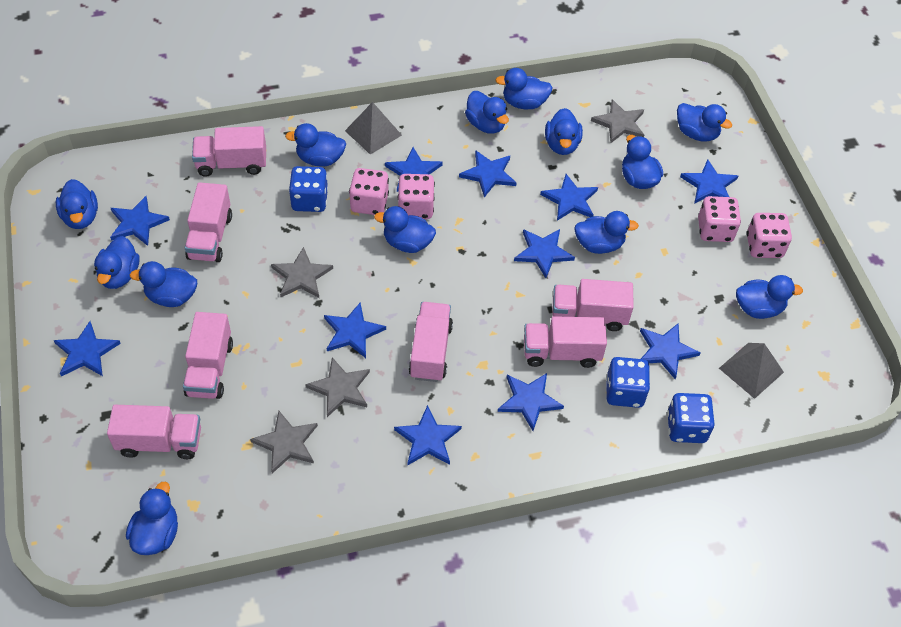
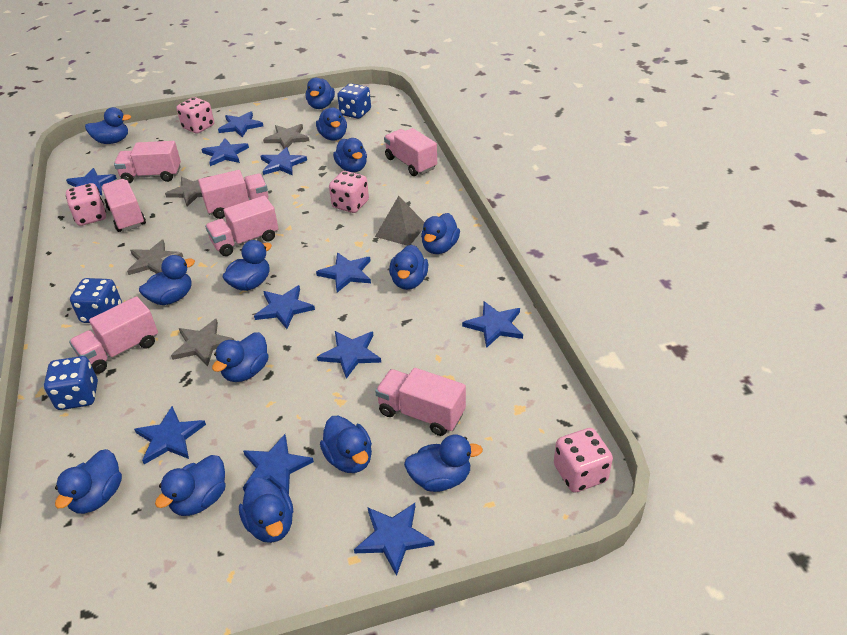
blue duck: [56,179,98,229] [94,236,139,289] [126,482,178,555] [130,261,197,307] [285,123,346,167] [374,206,436,253] [465,91,509,134] [495,68,553,109] [545,108,583,155] [574,211,639,254] [622,135,663,189] [677,103,732,141] [736,275,803,319] = 13 -> [55,449,122,514] [85,107,131,144] [139,255,195,305] [155,455,226,516] [212,332,269,382] [223,240,272,291] [239,477,293,543] [306,78,335,109] [316,107,347,141] [320,416,372,473] [333,138,367,172] [389,244,428,290] [404,435,483,492] [421,213,460,254] = 14
grey pyramid: [345,102,402,155] [719,343,784,399] = 2 -> [375,196,425,246] = 1

